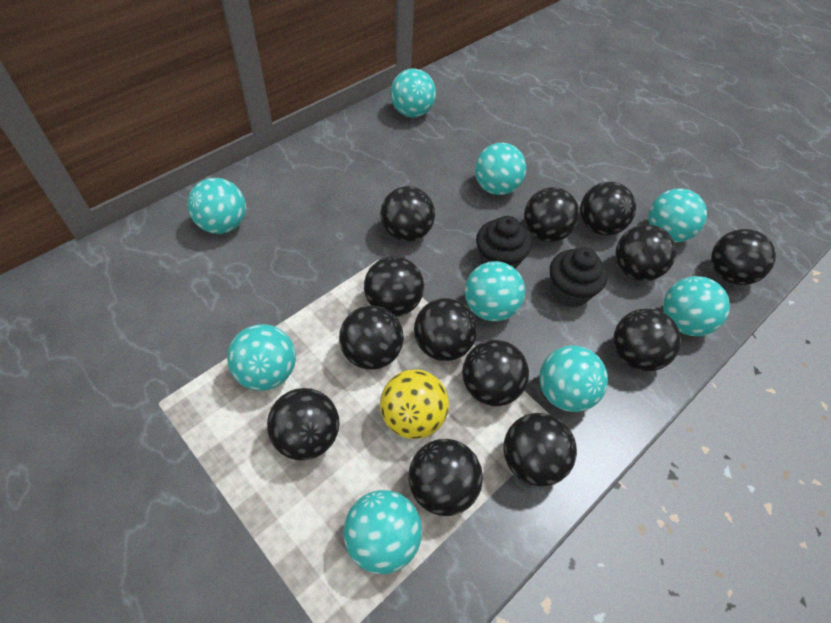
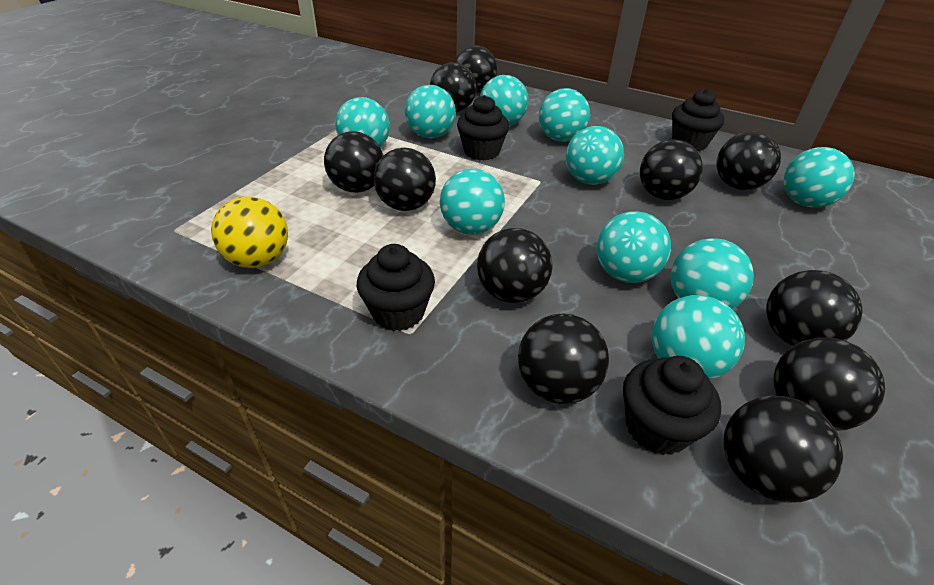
black ball: [267,388,340,460] [339,305,404,370] [364,256,424,317] [380,186,435,242] [409,439,483,516] [414,298,477,361] [462,340,529,406] [503,413,577,486] [524,187,580,242] [580,182,636,236] [614,308,681,371] [615,224,676,281] [711,229,776,285] = 13 -> [324,131,384,193] [374,148,436,211] [430,62,477,112] [455,45,497,93] [477,228,552,303] [518,313,609,404] [640,140,703,200] [716,131,781,190] [724,396,843,503] [766,270,863,346] [774,337,885,431] = 11
black cupcake: [476,216,532,269] [550,247,608,307] = 2 -> [357,244,435,331] [457,95,509,161] [623,356,721,455] [672,89,724,151] = 4
turquoise ball: [187,178,246,234] [227,324,296,391] [343,490,422,574] [390,69,436,117] [465,261,525,321] [475,143,526,195] [539,346,608,412] [649,188,707,242] [663,276,730,336] = 9 -> [335,97,390,147] [405,85,456,139] [440,168,505,235] [480,75,528,126] [539,88,590,142] [566,126,624,185] [596,211,671,283] [652,295,745,380] [671,238,754,309] [784,147,855,208] = 10

